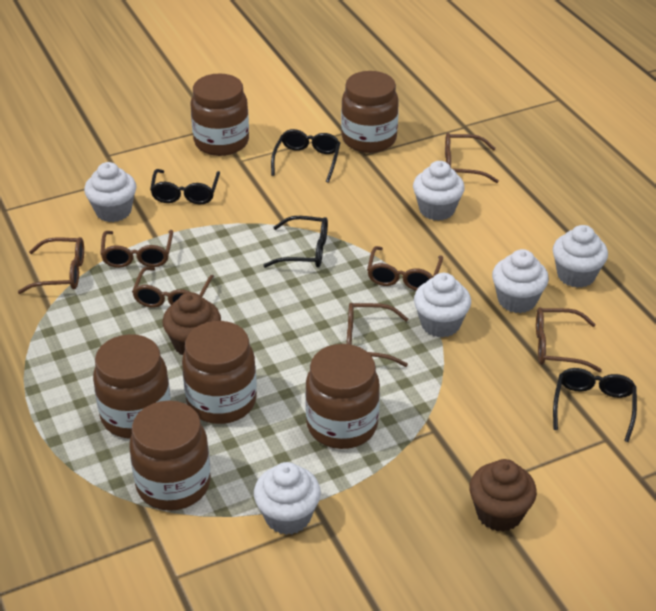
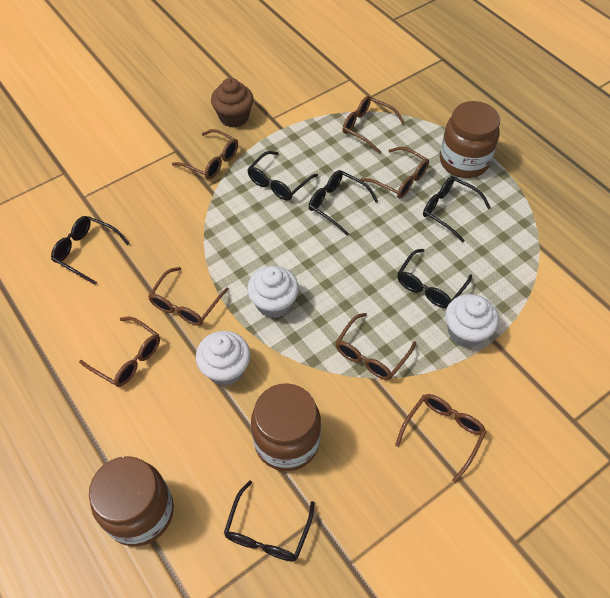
black glasses: [150,169,220,205] [263,216,328,268] [271,129,340,183] [553,368,637,442] = 4 -> [51,216,130,285] [224,481,315,562] [247,151,318,200] [309,170,378,236] [397,249,472,308] [423,176,491,242] = 6
brown cupcake: [163,292,221,355] [469,459,537,532] = 2 -> [211,78,253,128] = 1
brown jar: [93,334,171,439] [129,401,211,511] [182,321,257,424] [191,74,249,156] [305,344,380,449] [341,71,399,153] = 6 -> [89,456,174,546] [251,383,321,471] [440,101,500,178] = 3
white cupcake: [84,162,136,222] [254,462,321,535] [413,161,465,221] [414,273,471,337] [492,249,549,313] [553,225,608,288] = 6 -> [196,331,250,386] [247,266,299,318] [445,294,499,348] = 3

